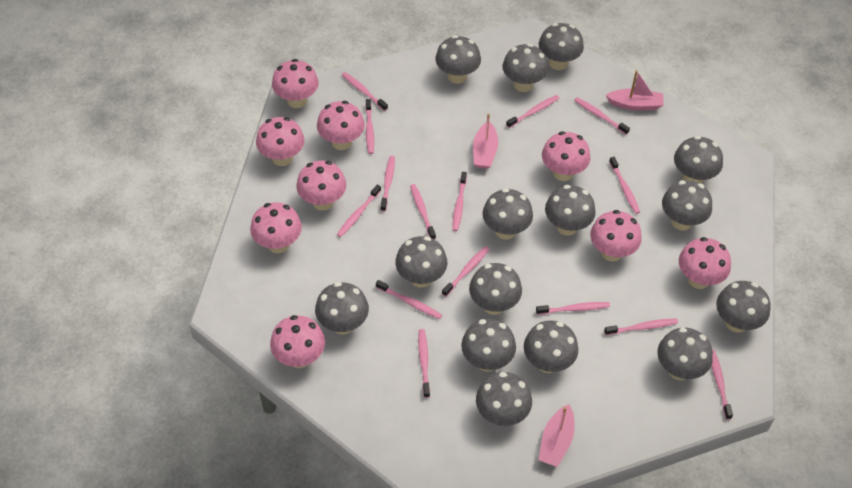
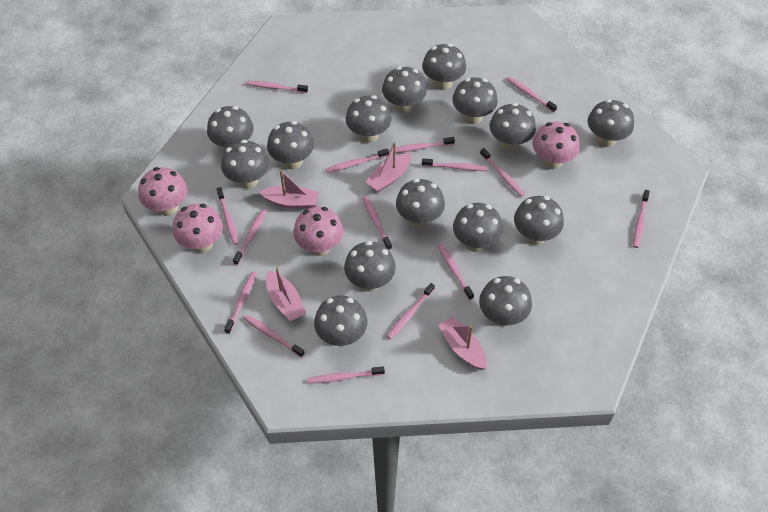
pink boat: [473,114,498,169] [539,404,575,467] [606,70,664,110] = 3 -> [259,170,319,209] [266,267,306,321] [365,142,411,192] [438,316,487,370] = 4
pink mushroom: [250,202,302,253] [256,117,305,166] [270,315,325,368] [272,59,319,108] [297,160,346,211] [317,101,365,150] [542,131,590,181] [590,210,642,262] [679,237,731,289] = 9 -> [138,167,187,216] [173,204,223,253] [293,207,343,256] [533,122,580,169] = 4

